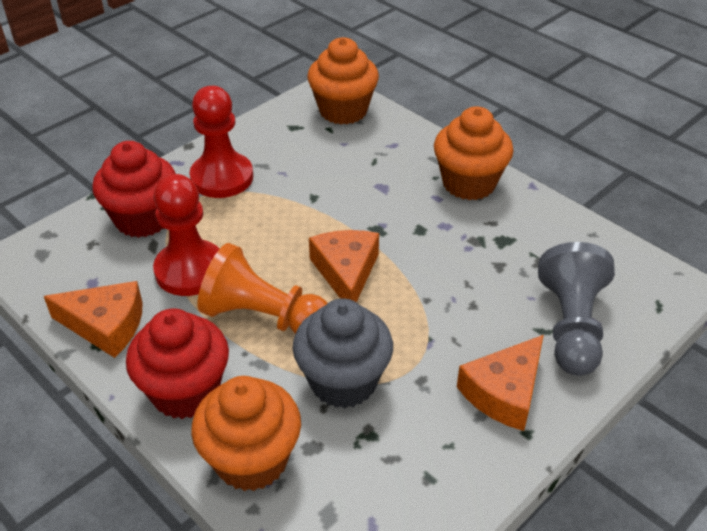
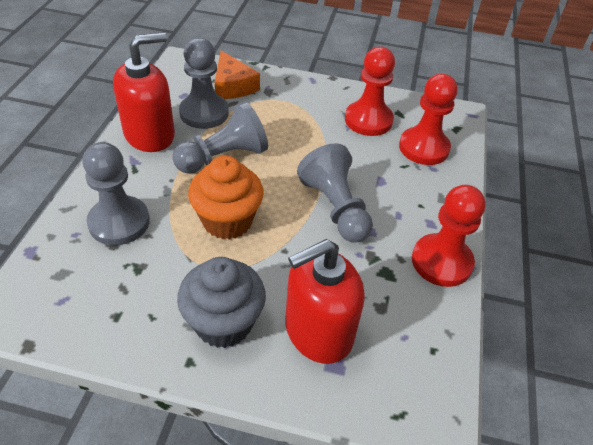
grey pawn: [538,242,615,376] = 1 -> [82,142,150,246] [172,101,268,174] [179,38,229,129] [297,143,373,243] = 4
orange cheese: [44,281,143,358] [309,230,379,302] [457,335,544,431] = 3 -> [215,50,260,99] = 1
orange cupcake: [191,376,301,491] [307,37,379,124] [434,106,513,200] = 3 -> [188,155,264,240] = 1
orange pawn: [197,243,328,334] = 1 -> none = 0
red cupcake: [92,141,176,238] [126,308,229,419] = 2 -> none = 0
red pawn: [153,174,219,296] [190,86,253,198] = 2 -> [345,47,395,136] [399,74,458,165] [412,185,486,287] = 3
red soap dispenser: none = 0 -> [113,33,175,152] [285,239,365,364] = 2

